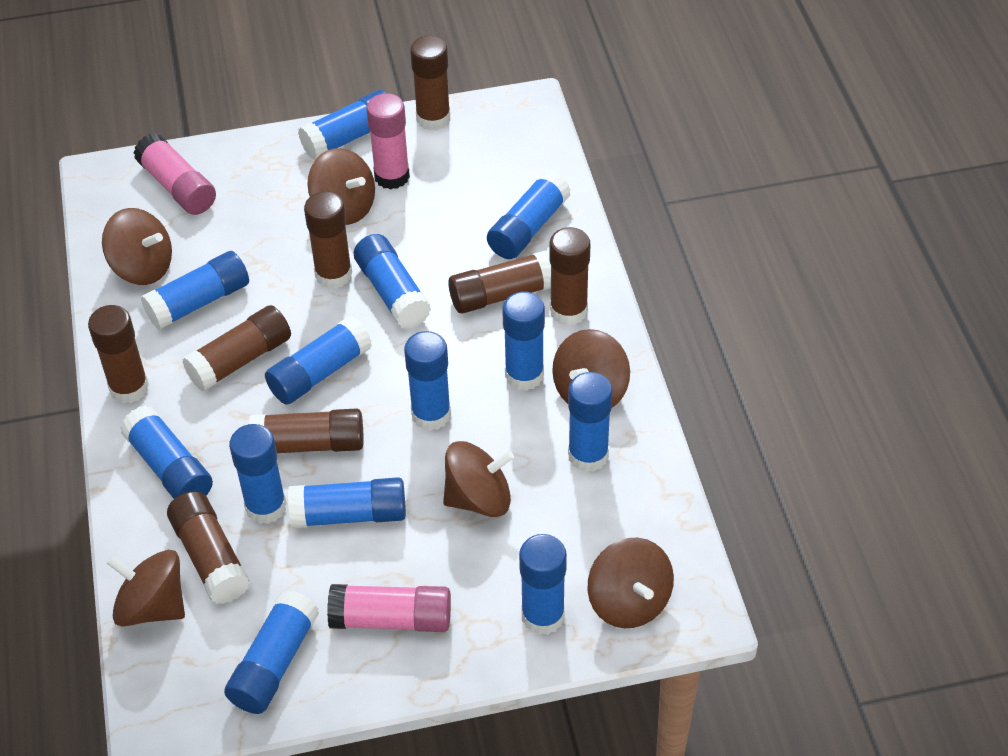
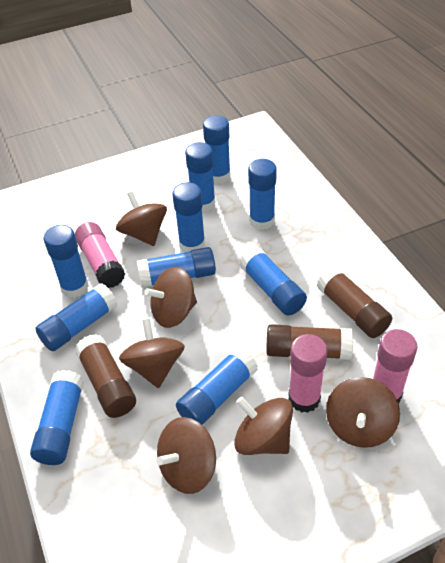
blue glue stick: [120,405,213,499] [141,251,249,330] [224,590,319,714] [229,424,287,524] [265,316,372,404] [288,477,406,528] [298,90,387,160] [354,234,431,329] [404,331,451,431] [487,170,571,259] [502,292,545,391] [519,534,567,635] [568,372,613,472] = 13 -> [30,370,84,465] [35,283,118,351] [43,225,89,298] [137,247,216,288] [172,182,205,252] [176,347,258,425] [185,142,216,212] [203,116,230,184] [239,247,307,316] [248,159,277,230] = 10
brown glue stick: [88,305,149,404] [167,491,250,604] [182,305,291,391] [249,408,364,453] [304,191,352,289] [410,36,450,131] [448,250,551,314] [549,227,590,326] = 8 -> [75,334,136,418] [266,324,353,360] [317,267,392,338] = 3

